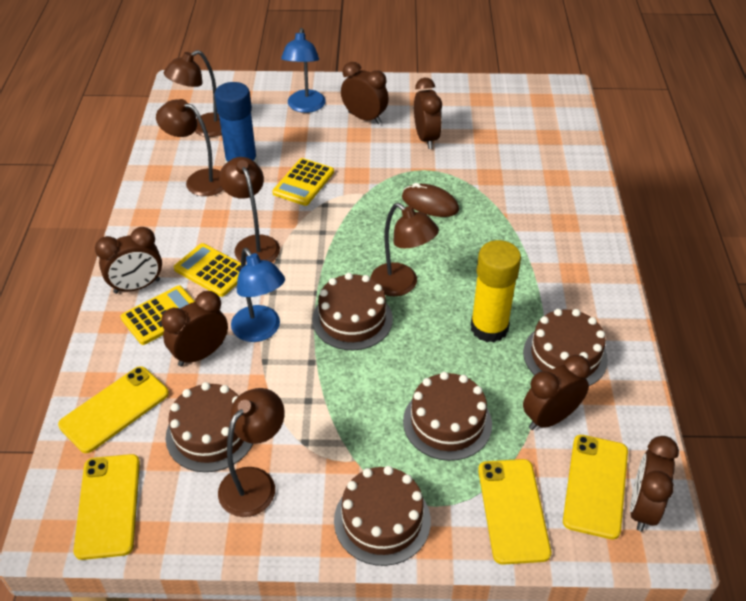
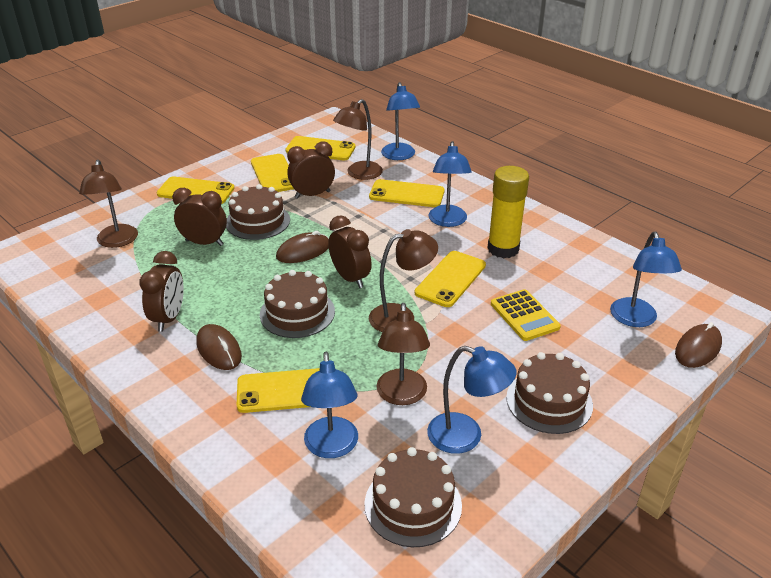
blue glue stick: [215,82,258,164] = 1 -> none = 0
blue lamp: [231,248,285,342] [281,28,326,113] = 2 -> [301,352,358,458] [381,82,420,160] [427,346,517,454] [428,141,472,227] [610,231,682,327] = 5
brown cake: [166,382,253,472] [312,273,393,350] [334,466,431,566] [403,372,492,461] [523,309,608,386] = 5 -> [226,184,290,240] [260,270,335,338] [364,447,462,547] [506,352,593,434] = 4
brown clock: [95,227,162,294] [161,291,228,366] [341,62,389,124] [414,78,442,149] [523,355,590,430] [630,436,679,532] = 6 -> [139,251,184,332] [172,188,227,246] [287,142,335,199] [328,215,372,288] = 4
brown lamp: [156,99,223,196] [164,50,222,137] [218,388,285,517] [219,157,280,264] [371,203,439,296] = 5 -> [79,160,138,248] [333,99,383,180] [369,229,438,332] [376,303,430,405] = 4
brown mouse: [402,183,459,217] = 1 -> [196,324,242,370] [276,231,329,263] [675,322,722,368] = 3
yellow calculator: [120,285,195,345] [174,243,241,297] [272,158,334,206] = 3 -> [491,289,561,341] = 1
yellow phone: [58,366,169,453] [73,454,140,560] [478,459,551,565] [563,435,628,540] = 4 -> [157,177,234,204] [237,368,320,413] [251,154,294,192] [285,136,356,160] [369,179,445,207] [415,251,486,307] = 6

